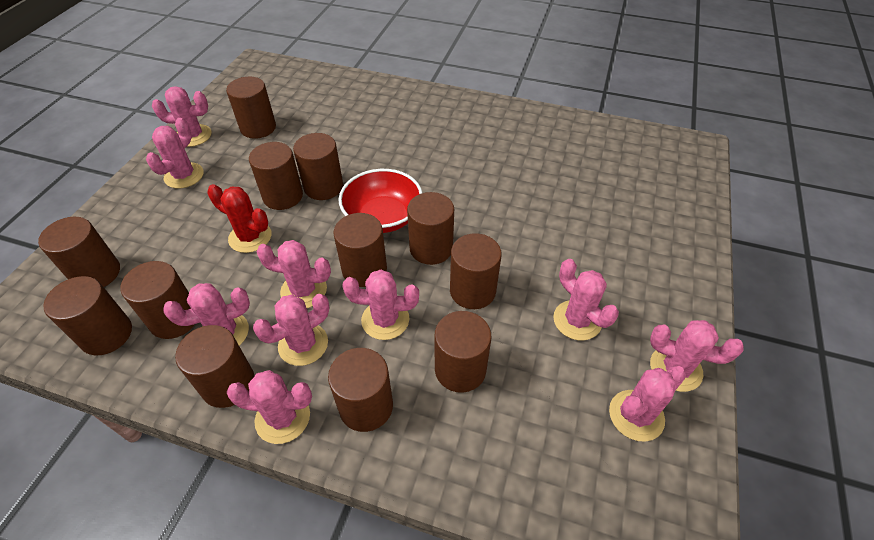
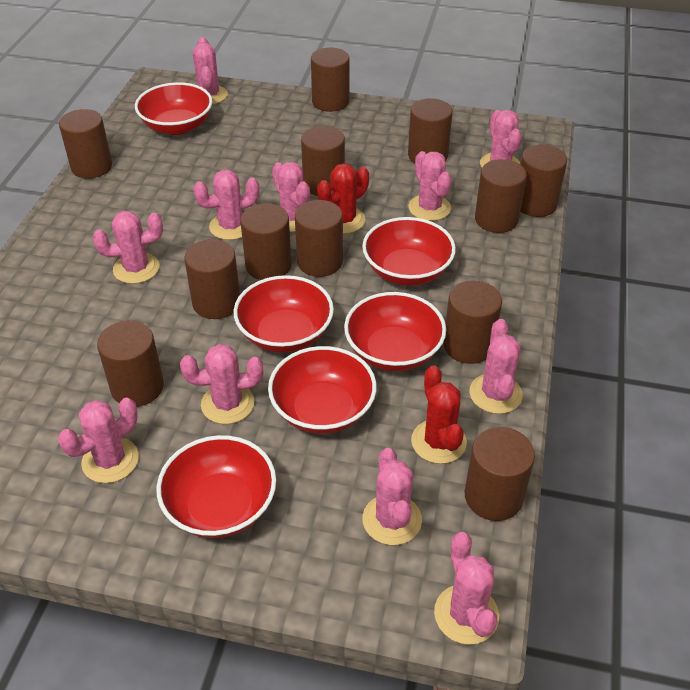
pink cactus: [146,118,204,188] [152,86,212,147] [163,283,250,346] [227,370,312,444] [253,294,329,366] [256,240,331,308] [342,270,419,340] [553,259,619,341] [609,366,686,442] [650,320,744,392] = 10 -> [58,398,139,483] [93,211,163,284] [180,344,263,424] [193,37,228,105] [193,170,260,240] [272,162,310,232] [362,448,422,545] [408,151,452,221] [434,532,499,645] [469,319,523,414] [480,110,522,168] = 11
red bowl: [338,169,422,233] = 1 -> [135,82,212,135] [156,435,276,538] [234,275,334,353] [268,346,377,434] [344,292,446,371] [362,217,456,286] = 6
red cactus: [207,184,271,253] = 1 -> [317,163,369,234] [411,365,467,464] = 2

